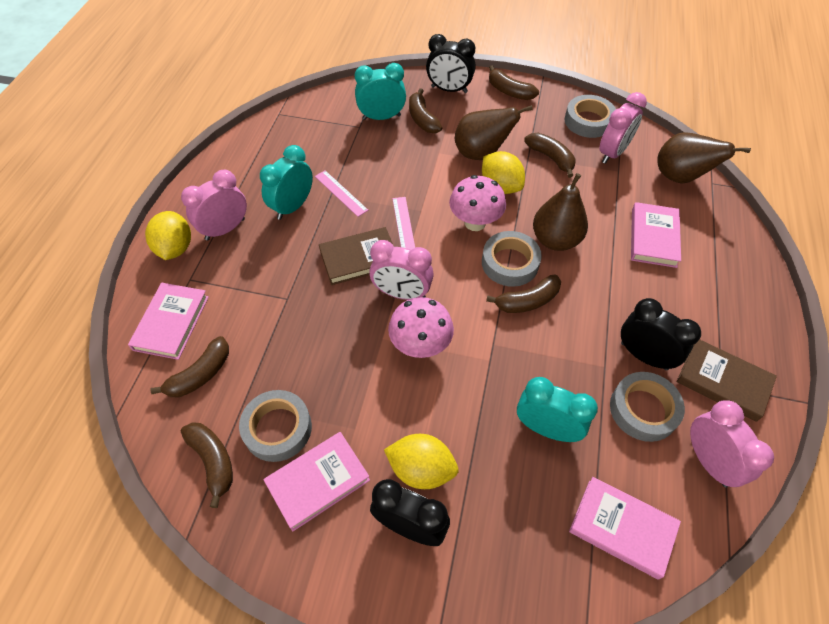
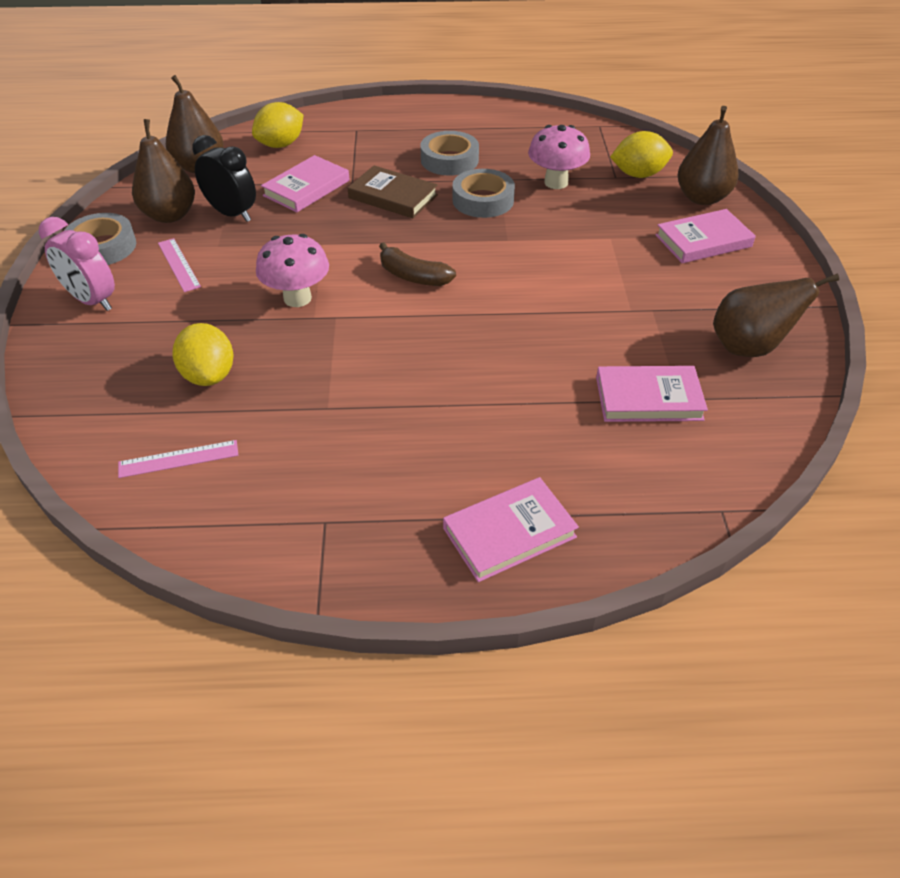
black clock: [370,479,450,546] [426,34,475,93] [621,298,701,370] = 3 -> [192,135,256,222] = 1
brown banana: [150,336,229,397] [181,422,233,508] [409,88,442,133] [486,274,561,313] [489,65,539,100] [524,133,575,178] = 6 -> [379,243,456,286] = 1
brown book: [319,227,393,285] [677,339,777,422] = 2 -> [348,166,438,218] = 1
brown pear: [455,105,533,160] [533,173,588,251] [657,132,751,183] = 3 -> [132,119,195,223] [166,75,224,173] [678,106,739,205] [713,274,839,357] = 4
grey tape: [239,390,312,462] [482,231,542,287] [565,95,616,138] [610,372,685,442] = 4 -> [64,213,136,265] [420,131,479,176] [452,169,515,218] = 3
pink clock: [181,170,247,240] [369,240,434,300] [599,92,647,164] [690,400,774,487] = 4 -> [39,217,115,311] = 1
turquoise clock: [260,145,313,220] [355,63,406,120] [517,377,598,442] = 3 -> none = 0

